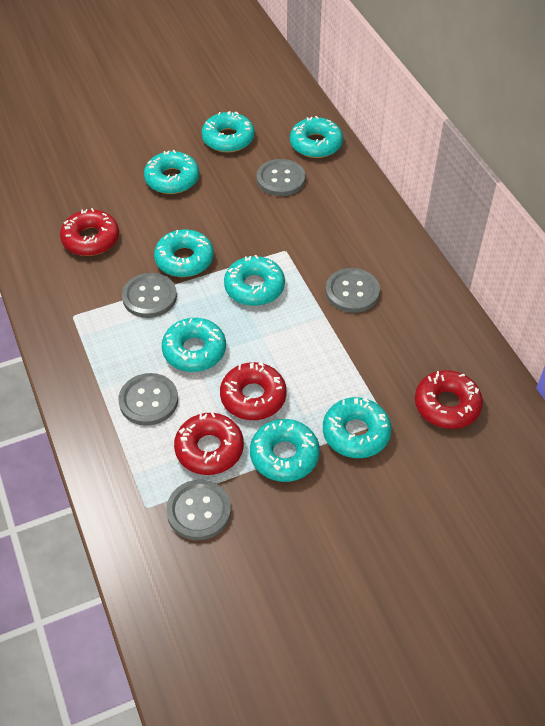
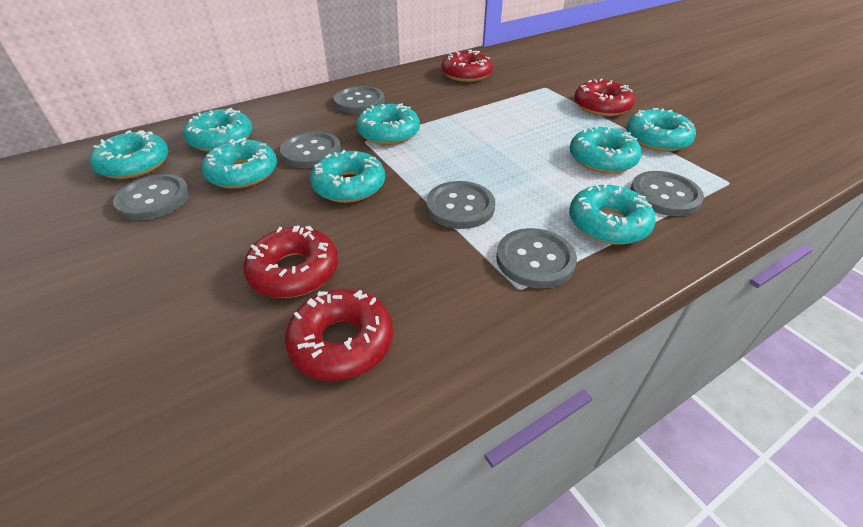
grey button: [119,373,178,426] [122,273,177,318] [166,480,231,540] [257,159,305,196] [325,268,380,313] = 5 -> [113,174,190,220] [280,132,341,168] [334,86,385,114] [426,181,495,229] [496,228,577,288] [630,171,704,216] = 6

